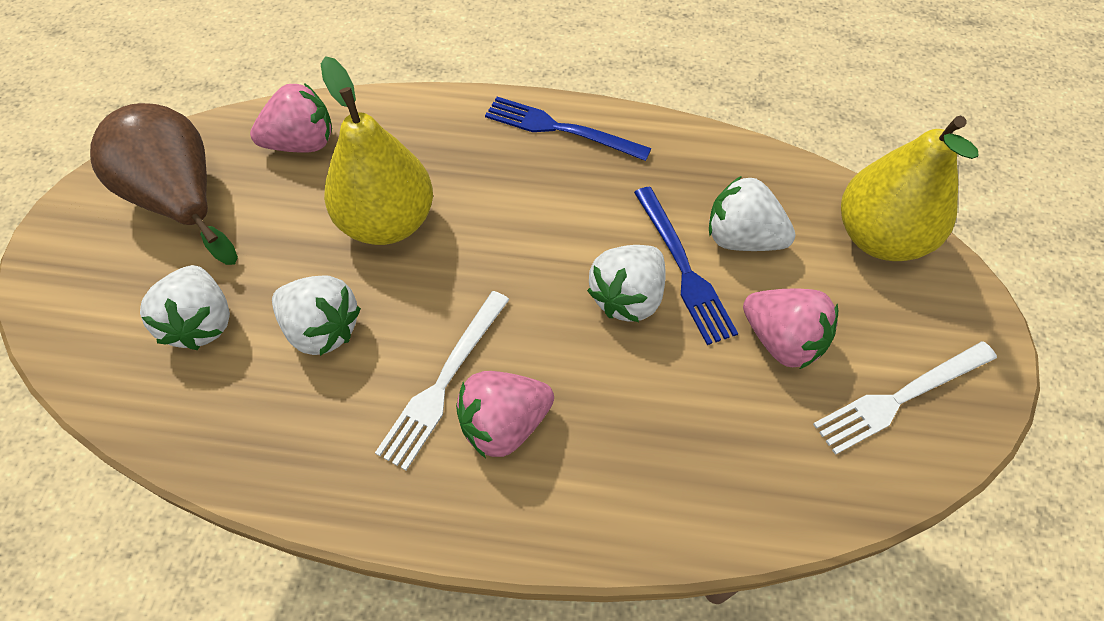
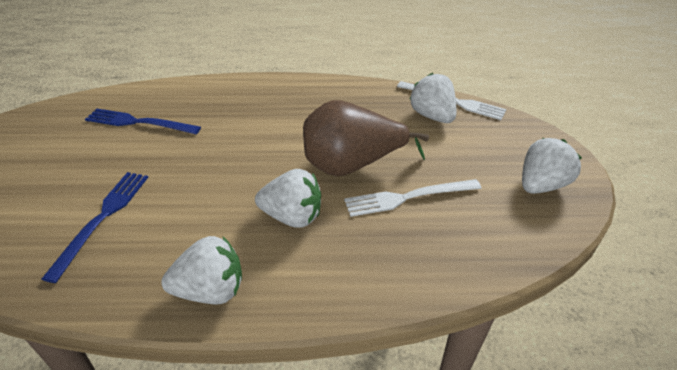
pink strawberry: [250,83,332,153] [456,371,554,458] [743,289,838,369] = 3 -> none = 0
yellow pear: [321,56,433,245] [841,116,979,261] = 2 -> none = 0

